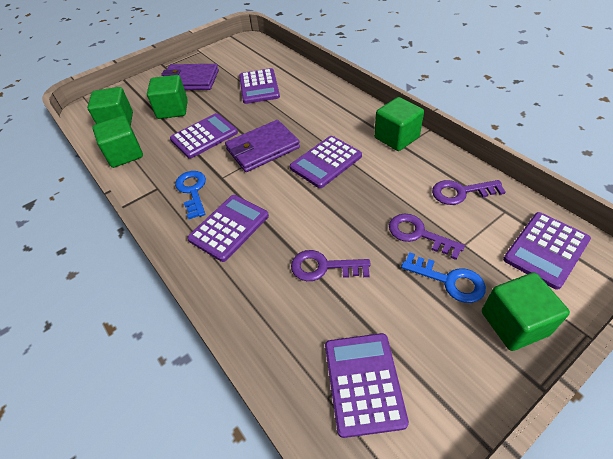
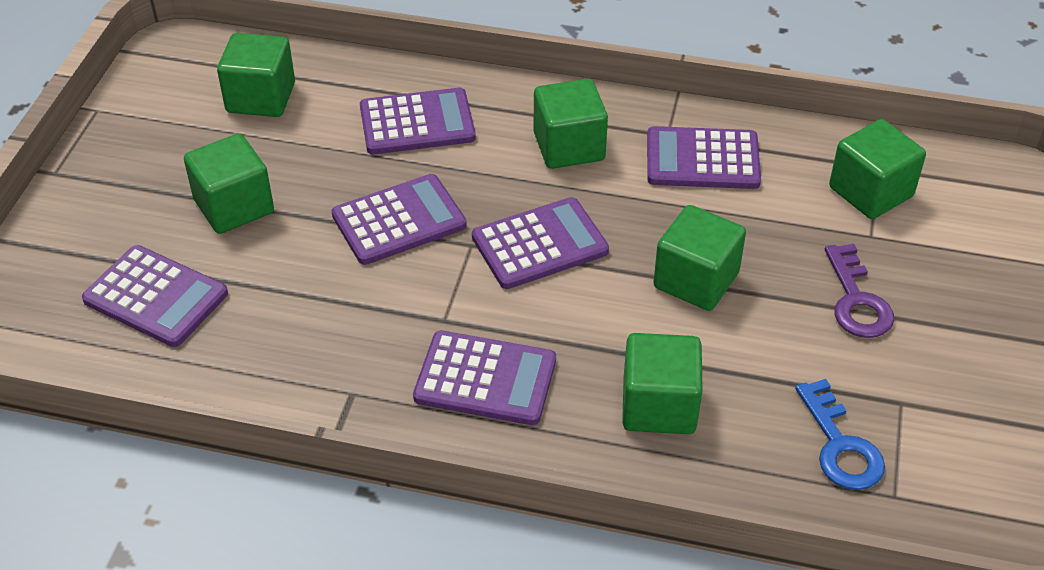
blue key: [175,171,206,219] [401,252,486,303] = 2 -> [795,379,885,490] = 1
green cube: [87,87,133,126] [92,116,143,168] [147,75,188,119] [374,97,424,151] [482,272,570,351] = 5 -> [184,134,274,234] [217,33,295,117] [534,79,608,169] [622,333,703,434] [653,205,746,311] [829,119,926,219] = 6
purple key: [291,250,371,281] [389,214,465,260] [432,180,506,205] = 3 -> [825,244,894,338] = 1
purple wallet: [161,64,219,90] [225,120,300,172] = 2 -> none = 0

